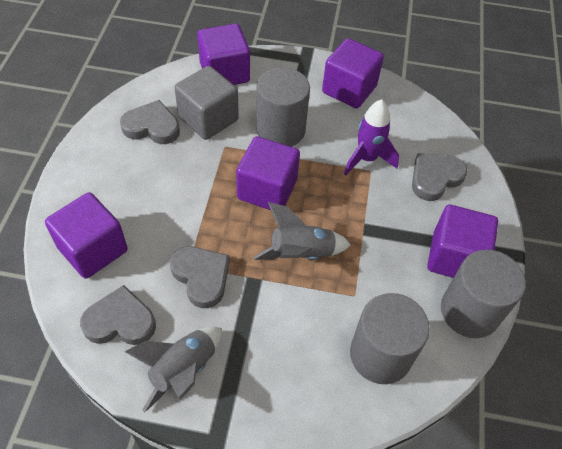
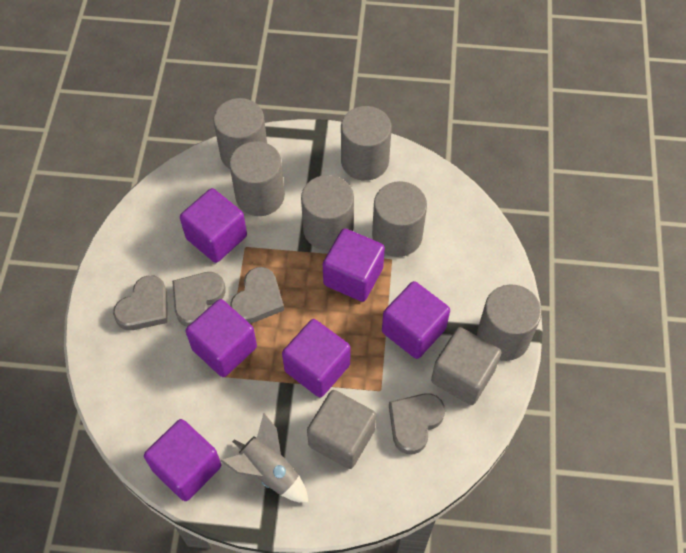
grey cube: [174,66,239,140] = 1 -> [307,390,376,469] [431,327,502,405] = 2
grey cylinder: [256,67,310,147] [350,293,430,384] [441,250,526,338] = 3 -> [213,98,267,169] [229,141,285,216] [301,175,354,251] [341,106,392,181] [372,181,427,257] [477,284,542,361] = 6
grey rocket: [125,327,222,412] [254,202,351,260] = 2 -> [221,413,309,503] = 1
purple cube: [45,192,128,279] [197,24,250,85] [236,136,300,210] [322,38,384,108] [427,205,498,278] = 5 -> [144,419,221,501] [180,188,247,263] [186,299,257,377] [282,319,351,398] [323,228,385,302] [382,281,450,359] = 6
purple rocket: [344,99,399,176] = 1 -> none = 0

